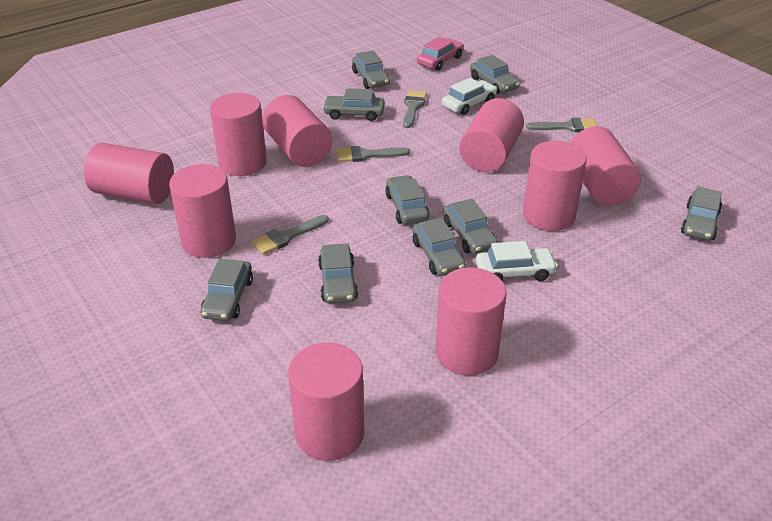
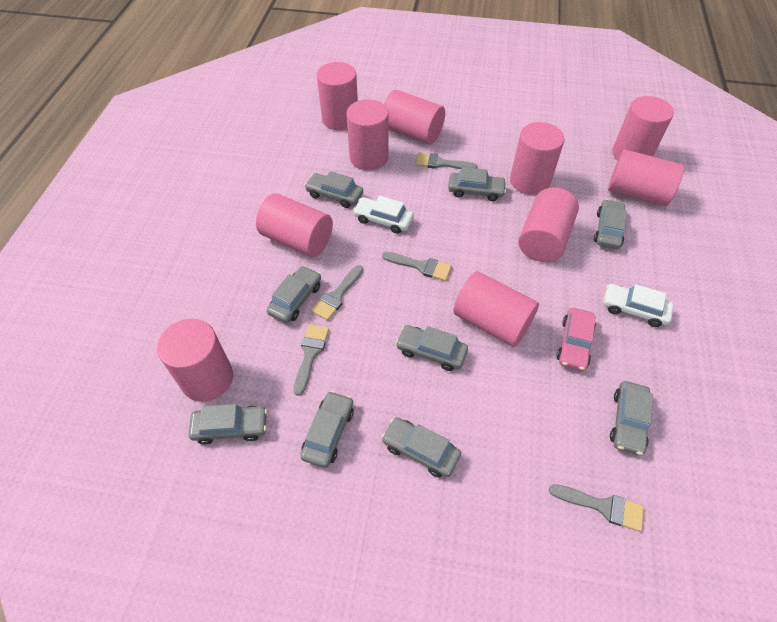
grey brush: [251,215,329,255] [336,146,410,162] [403,90,427,128] [526,118,597,132] = 4 -> [293,325,329,396] [311,265,363,321] [382,252,452,281] [415,153,478,169] [549,484,644,532] = 5
pink cylinder: [84,143,174,204] [169,164,236,258] [210,93,267,176] [262,95,332,167] [288,343,364,461] [436,267,507,376] [459,98,524,172] [523,141,587,231] [570,126,641,206] = 9 -> [157,319,233,402] [256,193,333,257] [317,62,358,131] [346,99,389,171] [384,90,445,145] [453,271,539,347] [510,122,565,195] [518,187,579,262] [608,149,684,206] [612,96,674,160] = 10

